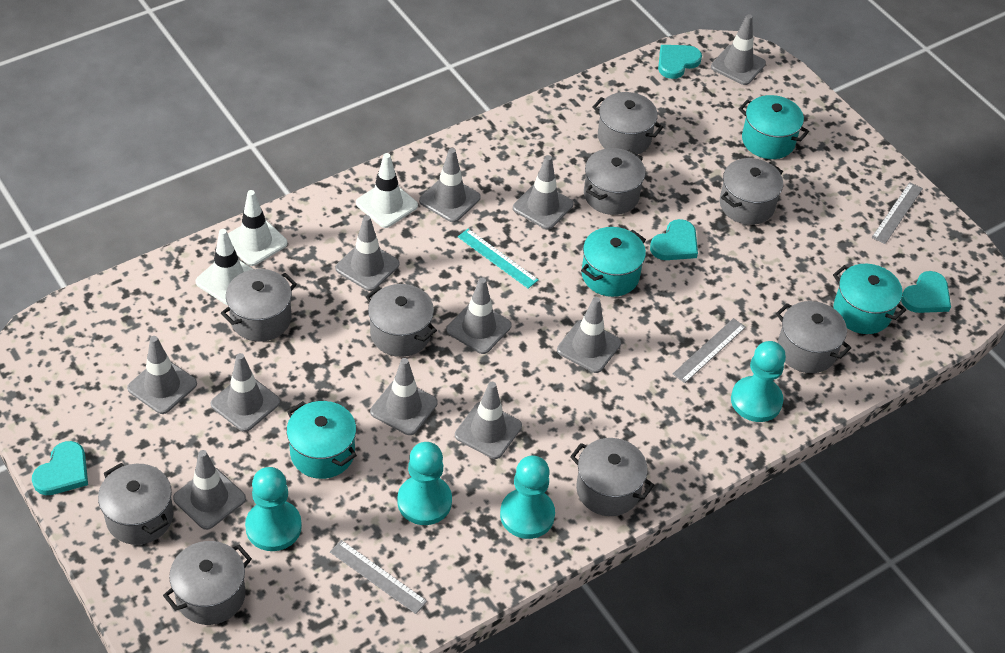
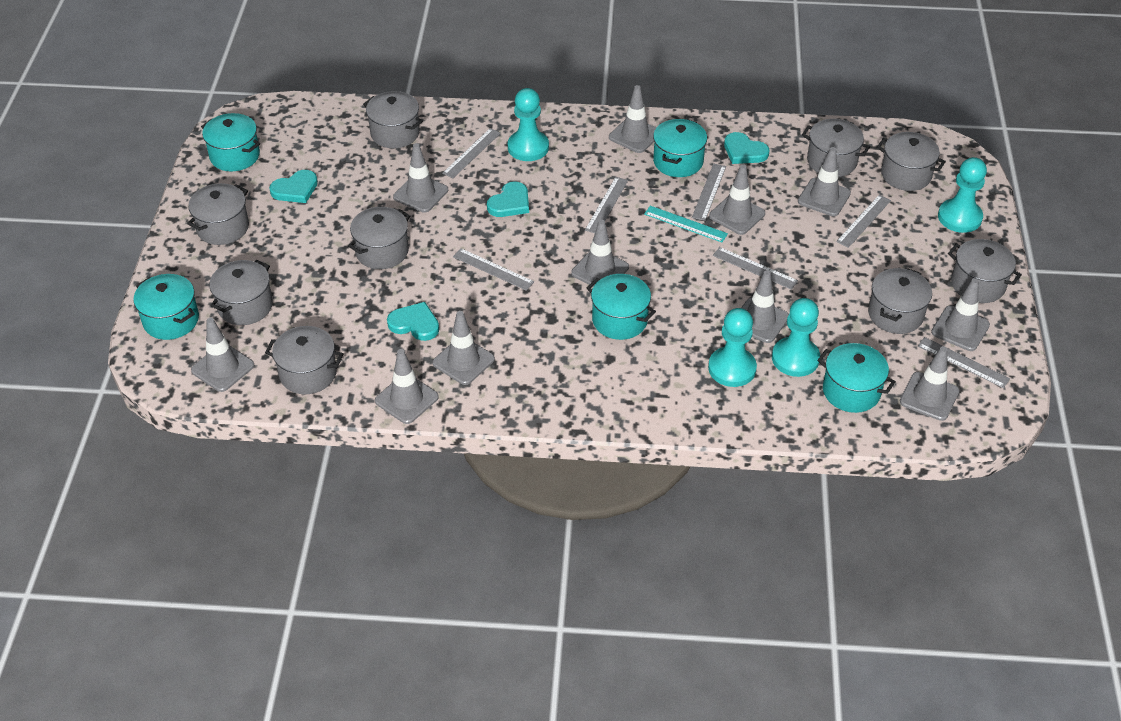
grey ruler: [330,540,427,614] [673,318,746,383] [872,182,923,244] = 3 -> [442,128,501,178] [453,248,534,291] [585,177,628,233] [692,163,726,221] [713,247,798,290] [836,195,891,248] [918,337,1010,388] = 7
turquoise pot: [286,401,357,479] [581,227,646,297] [739,95,809,159] [833,264,906,334] = 4 -> [133,274,199,340] [201,113,260,171] [587,274,656,340] [653,119,707,177] [817,343,896,413] = 5
white traffic cone: [196,229,253,305] [228,190,287,266] [356,153,418,228] = 3 -> none = 0

